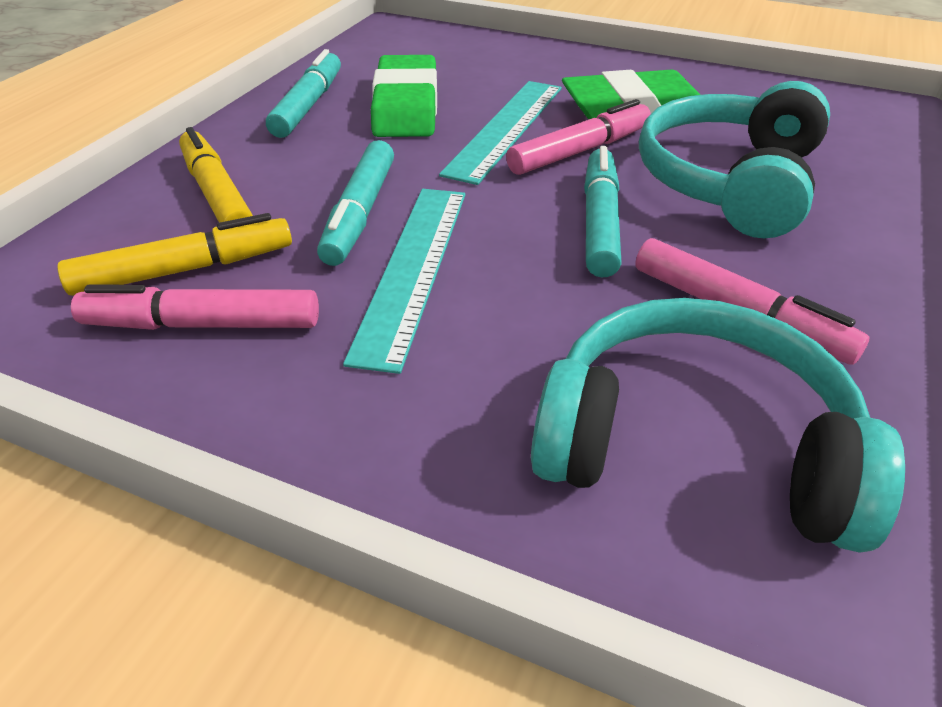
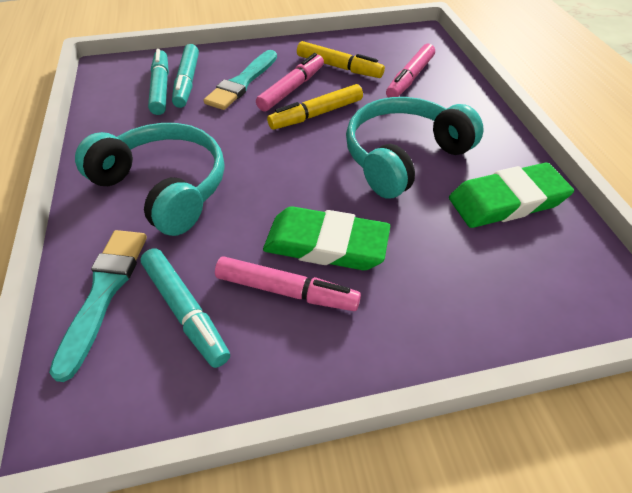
turquoise brush: none = 0 -> [49,230,147,382] [204,50,277,110] = 2
turquoise ruler: [343,189,466,374] [439,81,562,185] = 2 -> none = 0

